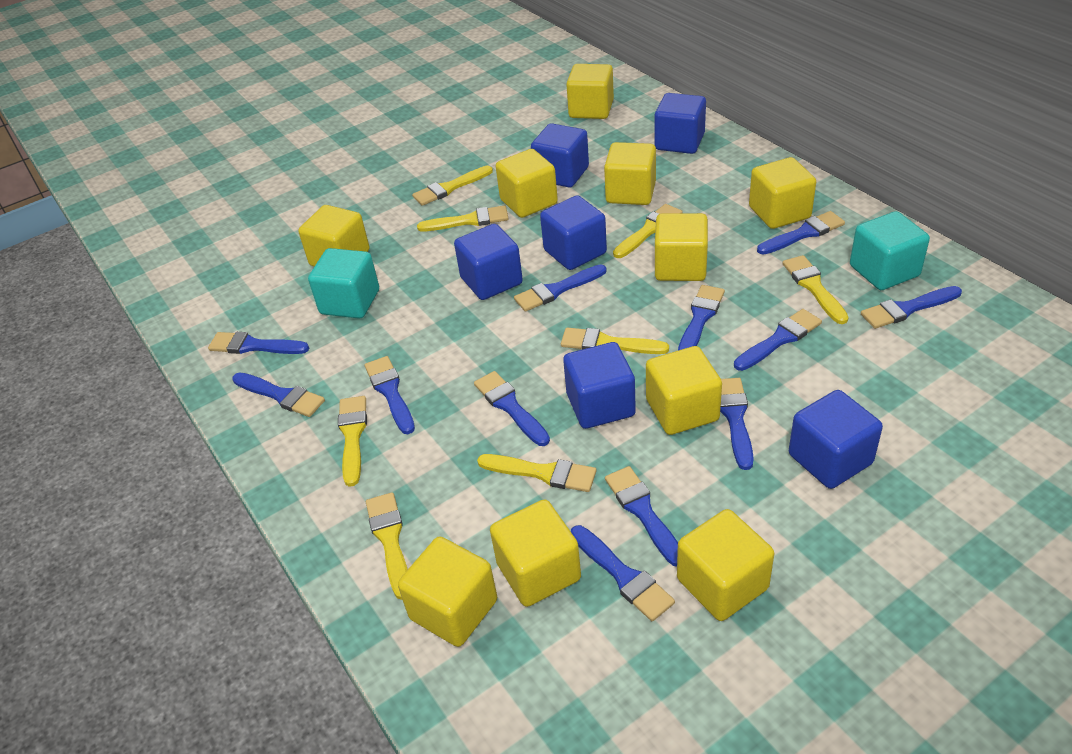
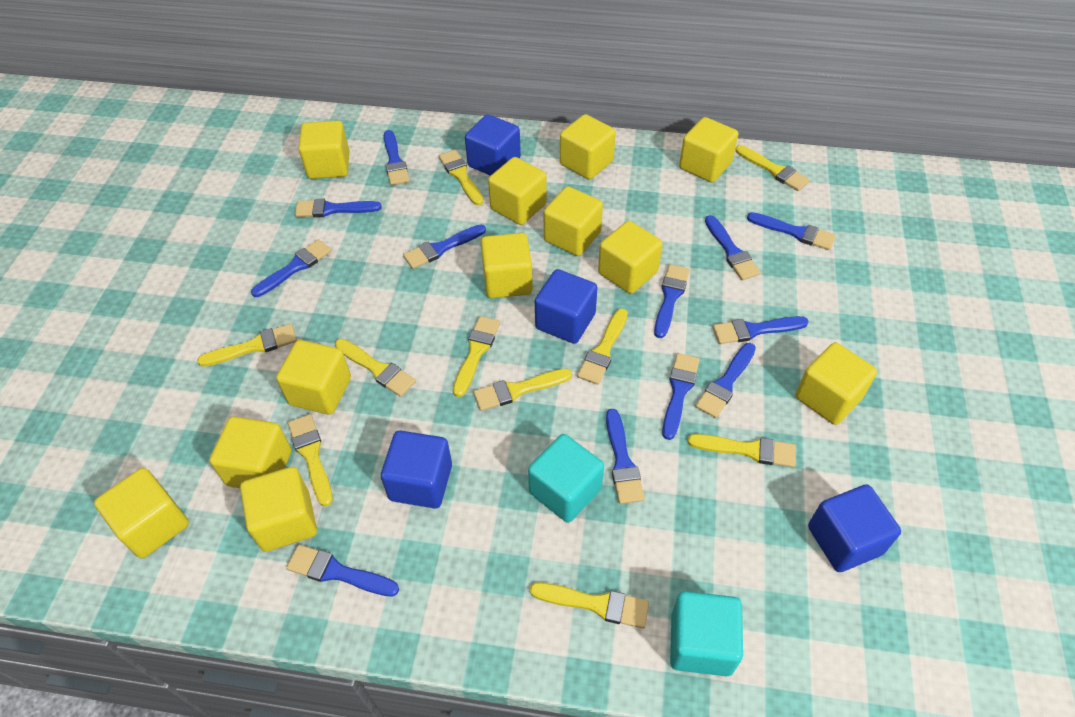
blue cube: [454,224,523,300] [531,123,589,187] [540,195,607,270] [563,342,636,429] [655,93,706,154] [789,390,883,489] = 6 -> [381,430,452,509] [465,114,521,176] [535,269,597,344] [808,484,901,572] = 4
yellow brush: [338,396,367,487] [366,492,408,600] [412,166,493,206] [417,205,509,232] [477,454,597,492] [561,327,669,354] [613,204,683,258] [783,255,849,324] = 8 -> [197,324,297,367] [288,414,333,507] [335,339,416,397] [439,150,484,206] [453,316,500,397] [473,368,572,411] [530,582,649,629] [577,308,628,385] [687,434,796,467] [735,145,810,191] = 10
yellow cube: [298,205,370,267] [398,536,497,647] [490,499,581,607] [496,149,558,218] [566,64,614,119] [604,142,656,205] [646,346,722,435] [655,213,708,281] [677,509,774,621] [749,157,816,229] = 10 -> [94,468,189,558] [210,416,291,488] [240,467,317,552] [276,340,351,415] [298,120,350,179] [481,233,533,298] [488,157,547,225] [544,186,603,256] [560,114,616,180] [598,221,663,294] [679,117,738,182] [795,342,877,425] = 12

